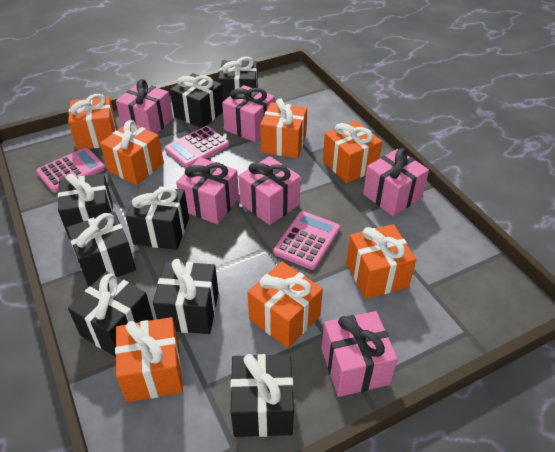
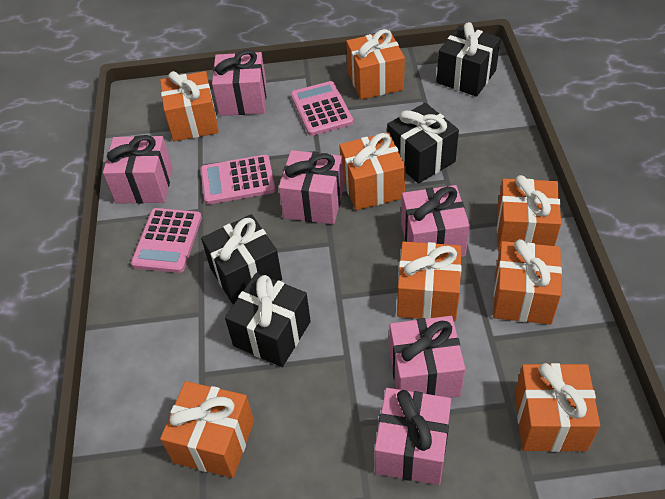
black gift: [58,173,113,239] [67,212,136,287] [68,271,154,357] [126,185,189,250] [153,259,219,334] [170,73,223,128] [218,57,258,101] [231,354,294,437] = 8 -> [201,214,282,304] [225,273,311,367] [387,103,459,184] [437,22,501,97] = 4
orange gift: [68,94,117,150] [100,120,164,185] [115,317,183,402] [247,262,323,348] [260,98,307,158] [323,121,382,183] [346,224,416,299] = 7 -> [160,71,219,141] [160,381,254,478] [339,132,406,210] [346,29,405,100] [397,241,462,322] [493,239,562,325] [497,175,561,252] [515,363,600,452] = 8

